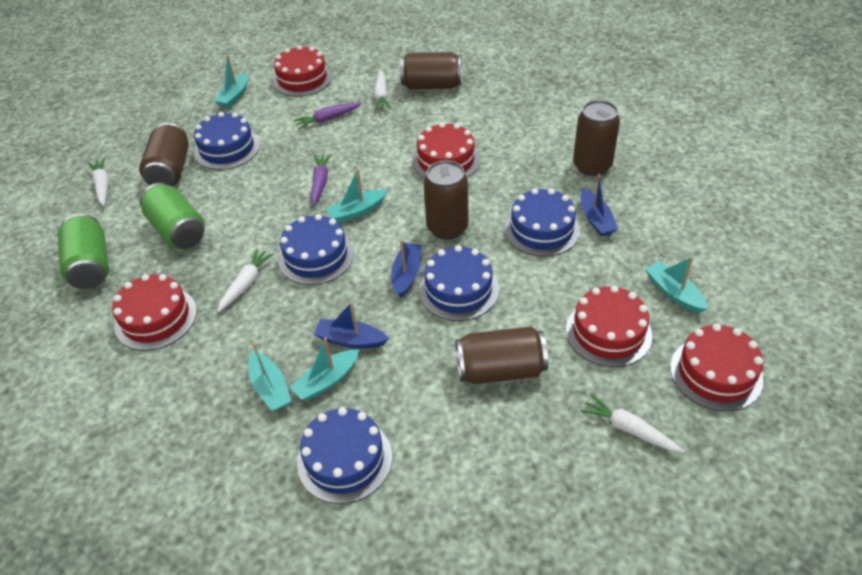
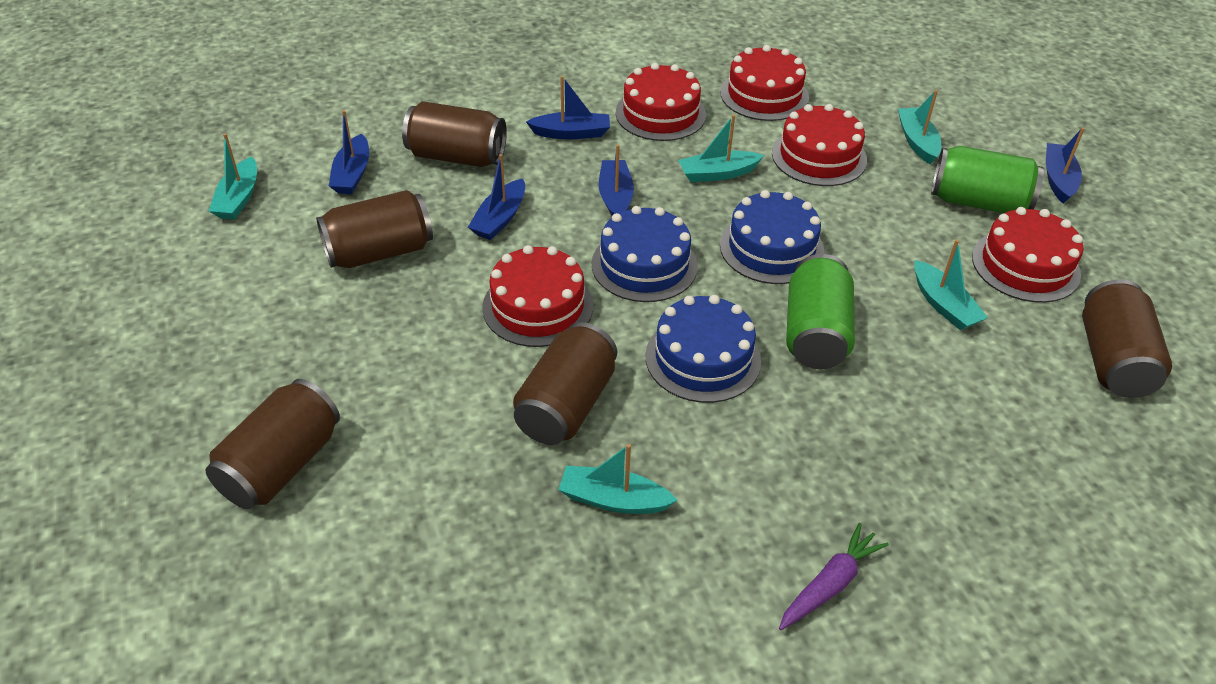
blue boat: [314,302,389,348] [391,240,421,298] [580,174,618,236] = 3 -> [329,110,369,194] [468,154,525,240] [526,76,610,139] [599,145,634,216] [1046,127,1085,204] = 5
blue cake: [194,112,260,170] [278,214,354,285] [297,407,392,504] [419,245,499,321] [505,188,580,257] = 5 -> [592,206,698,302] [646,295,761,403] [720,190,824,284] = 3
purple carrot: [293,102,362,129] [311,154,332,206] = 2 -> [779,523,889,630] = 1
white carrot: [88,158,109,206] [218,249,274,312] [374,70,391,110] [581,394,684,452] = 4 -> none = 0

